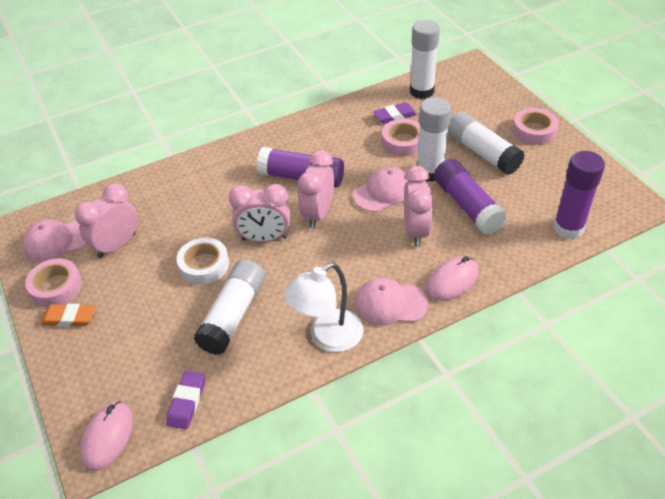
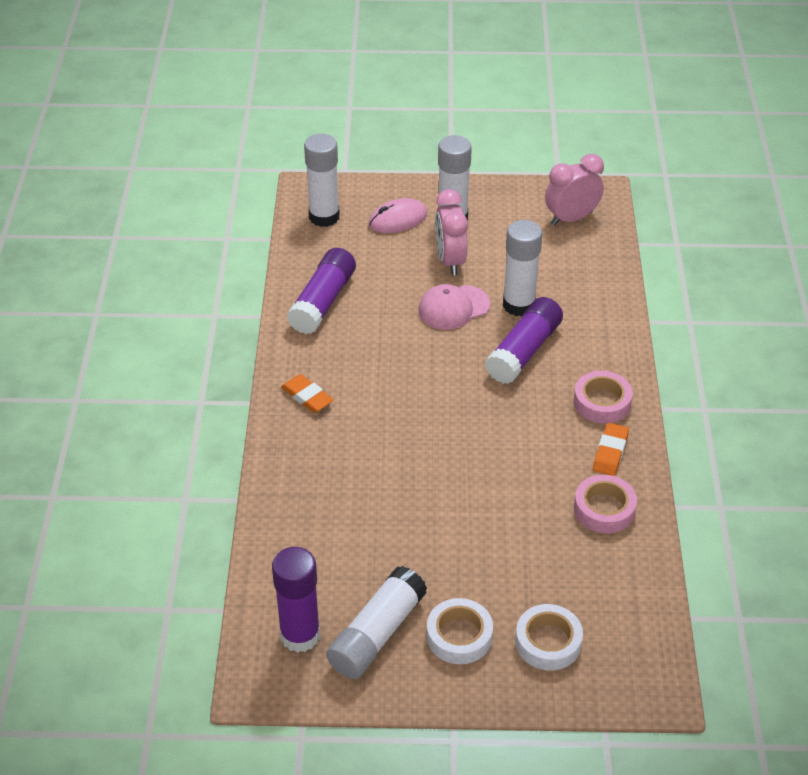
orange eraser: [41,304,95,327] = 1 -> [281,374,334,413] [593,423,629,476] = 2
pink cap: [22,220,87,262] [353,166,411,212] [355,278,428,326] = 3 -> [418,284,490,330] = 1
pink clock: [75,183,138,258] [229,184,290,242] [298,150,334,229] [404,166,433,247] = 4 -> [435,189,468,275] [545,154,604,226] = 2
pink mouse: [80,401,133,471] [426,256,478,301] = 2 -> [369,198,427,233] = 1
pink tape: [25,259,82,307] [382,119,420,156] [512,108,559,145] = 3 -> [574,371,633,424] [574,475,637,533] = 2
purple eraser: [166,371,205,429] [373,102,417,124] = 2 -> none = 0
white lamp: [284,262,364,352] = 1 -> none = 0
white tape: [177,237,229,285] = 1 -> [427,598,493,664] [515,604,583,670] = 2

